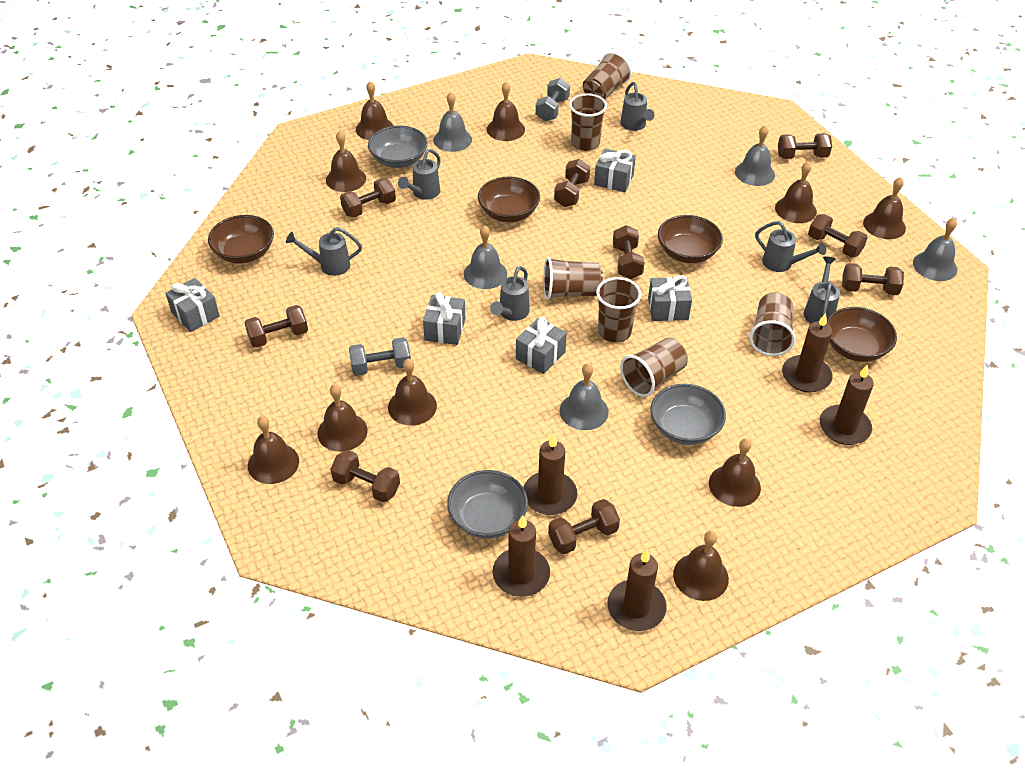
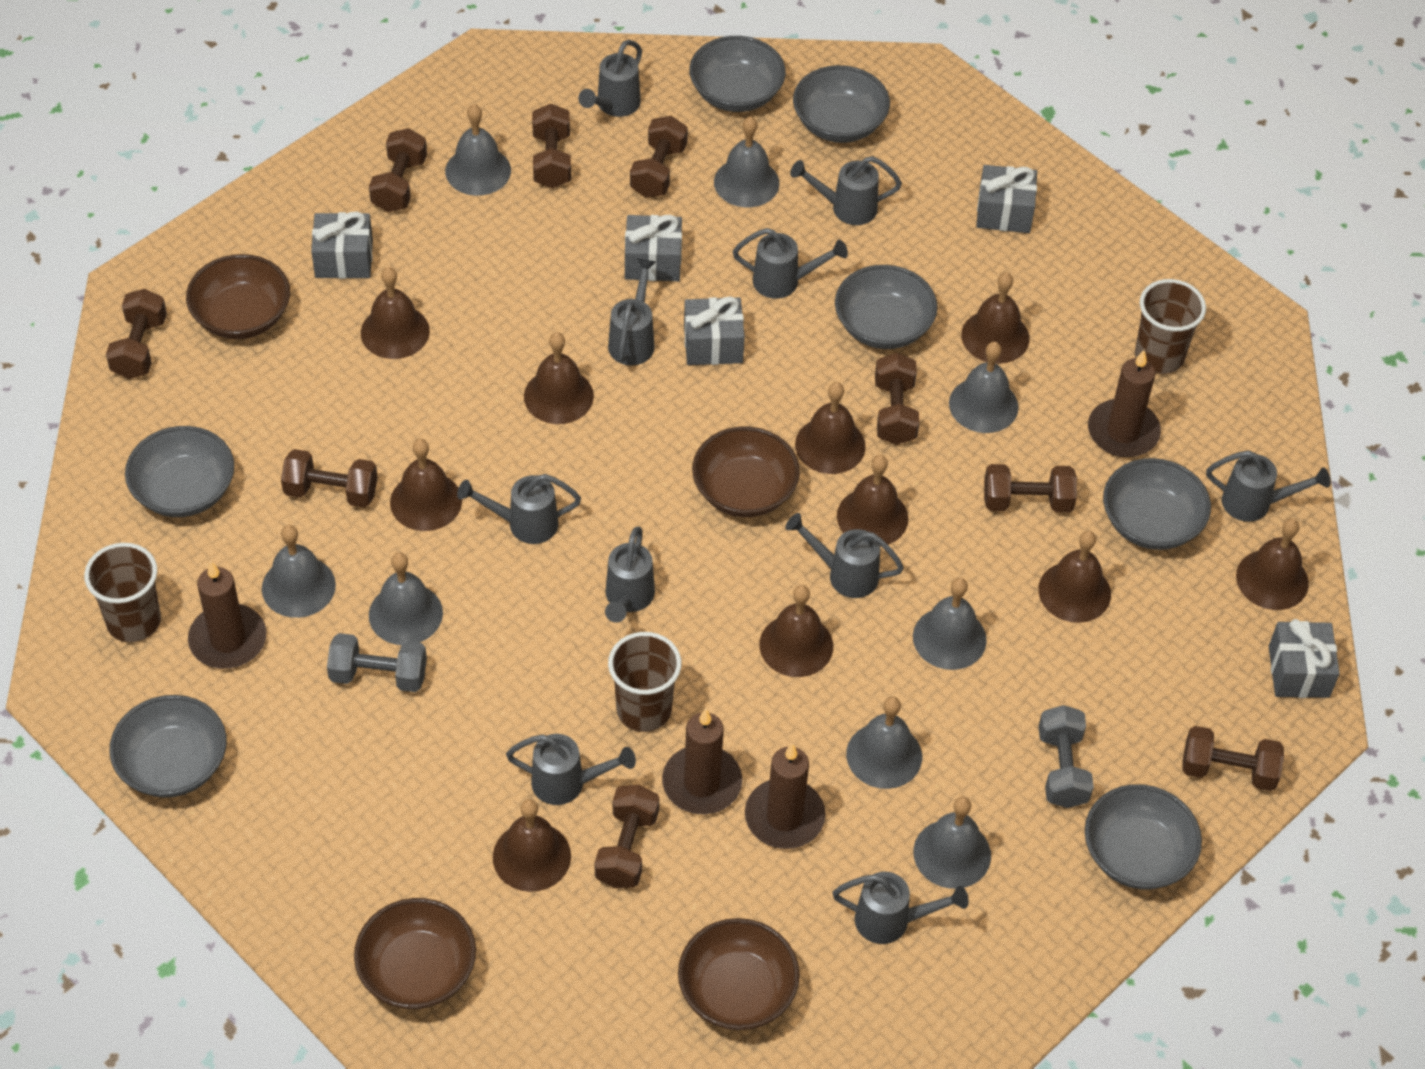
brown candle: [493,515,550,597] [524,434,577,515] [607,549,667,631] [782,313,833,393] [820,364,874,445] = 5 -> [188,561,267,669] [662,709,742,814] [745,743,826,849] [1088,350,1161,457] = 4
brown cup: [543,257,603,300] [569,94,607,151] [583,52,632,100] [596,277,641,343] [620,338,688,397] [749,292,795,356] = 6 -> [84,543,161,642] [608,632,681,732] [1135,279,1206,374] = 3
grey bell: [433,92,472,152] [464,225,507,289] [560,363,609,430] [735,125,775,186] [913,218,957,281] = 5 -> [262,525,336,618] [369,553,443,645] [445,104,511,196] [714,116,780,207] [846,697,922,789] [913,578,987,670] [913,797,991,889] [949,342,1019,433] = 8
grey bowl: [368,125,428,168] [447,470,528,539] [650,384,726,445] = 3 -> [109,695,227,798] [125,426,234,517] [689,36,786,112] [793,65,890,143] [835,265,938,349] [1085,784,1202,889] [1103,458,1211,550] = 7
grey watering can: [286,227,362,276] [398,149,441,200] [490,266,530,321] [620,82,655,131] [755,221,826,272] [804,257,840,323] = 6 -> [457,474,581,544] [506,734,636,805] [579,40,642,117] [605,527,655,623] [608,258,656,365] [733,228,848,299] [785,513,904,598] [790,156,902,225] [832,872,969,944] [1206,450,1330,522] = 10

